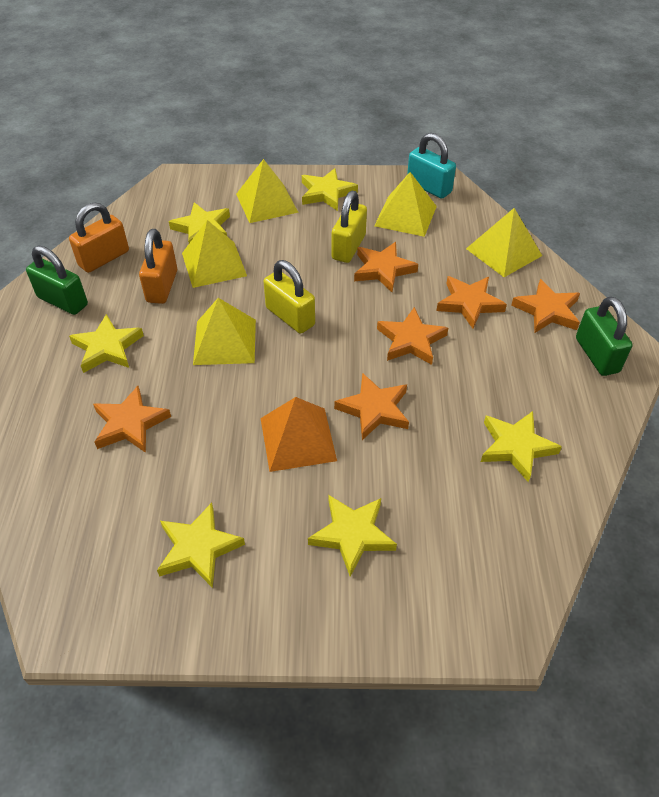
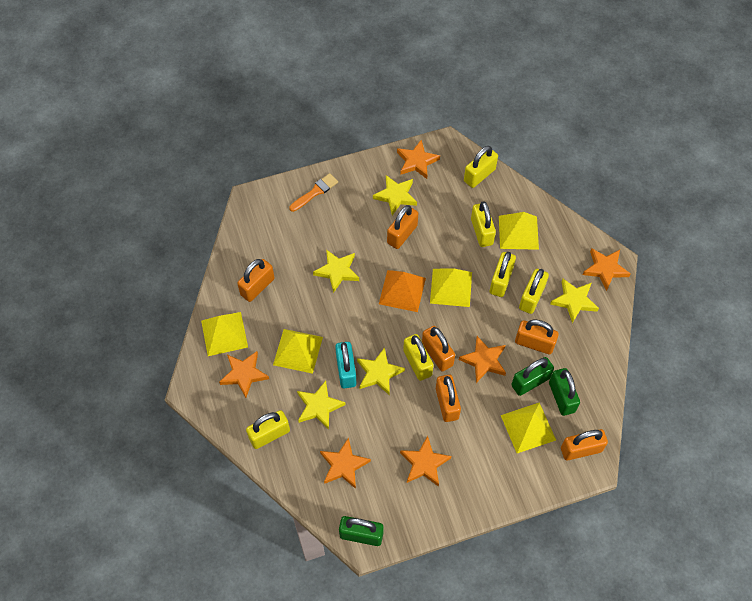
green padlock: [26,246,88,315] [576,297,633,376] = 2 -> [339,516,384,546] [511,357,554,396] [549,368,580,416] = 3
orange brush: none = 0 -> [289,173,338,212] = 1
orange padlock: [69,202,129,273] [139,229,177,304] = 2 -> [237,259,275,302] [387,205,418,249] [422,326,455,371] [436,375,461,422] [515,320,559,354] [561,429,608,460] = 6
yellow padlock: [264,260,315,333] [332,191,367,263] = 2 -> [246,410,290,449] [403,334,434,381] [464,146,498,188] [471,202,496,247] [490,252,516,297] [519,269,549,314] = 6
yellow star: [69,314,144,373] [157,503,245,588] [169,202,230,243] [302,168,358,211] [308,495,397,577] [481,411,562,482] = 6 -> [297,381,346,430] [313,249,359,293] [357,348,405,395] [373,175,417,215] [550,279,599,323] = 5

